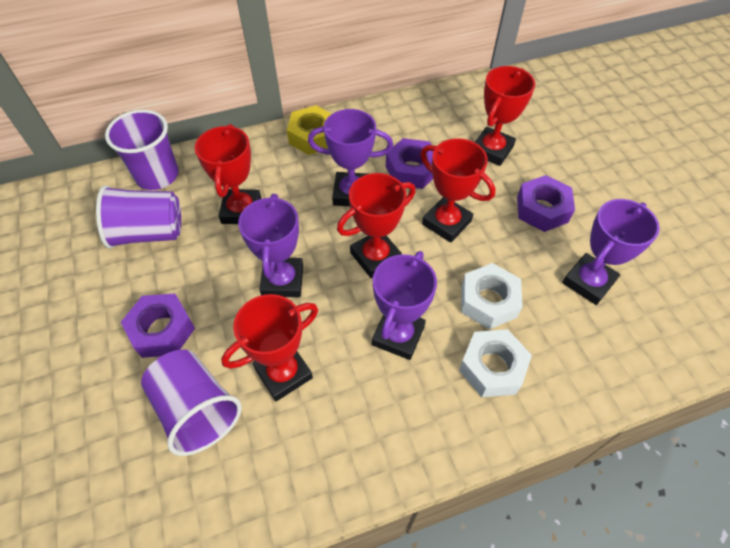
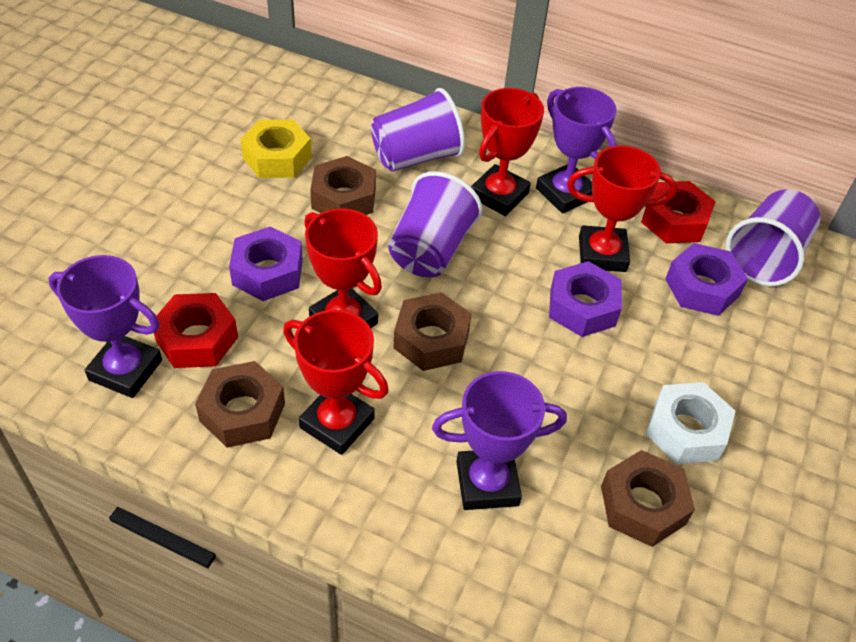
brown nut: none = 0 -> [195,361,285,448] [310,156,376,215] [393,292,471,371] [601,450,695,547] = 4
purple trophy: [238,194,303,297] [308,109,393,206] [372,251,437,360] [562,199,660,305] = 4 -> [49,255,162,398] [432,371,567,510] [536,87,617,214] = 3
red nut: none = 0 -> [154,293,238,368] [641,181,716,243] = 2
red trophy: [195,124,261,224] [221,294,318,401] [337,173,415,278] [421,138,495,243] [475,66,535,166] = 5 -> [283,310,389,455] [304,208,382,328] [471,88,544,216] [567,146,677,272] = 4
white nut: [459,329,532,397] [461,263,523,329] = 2 -> [646,382,736,464] = 1

